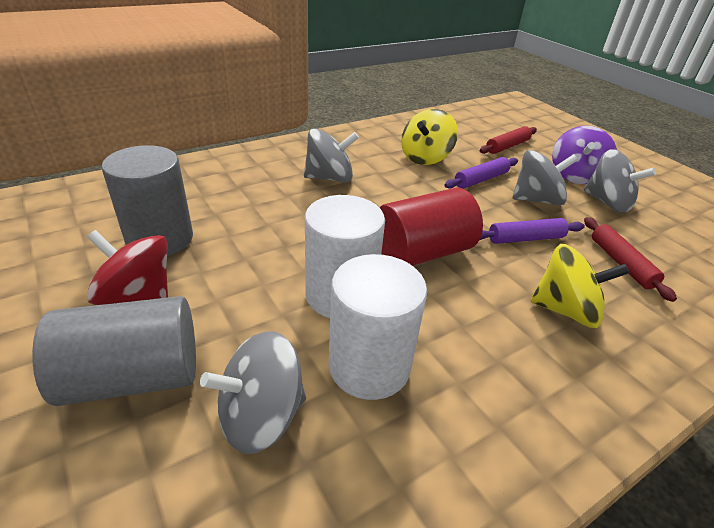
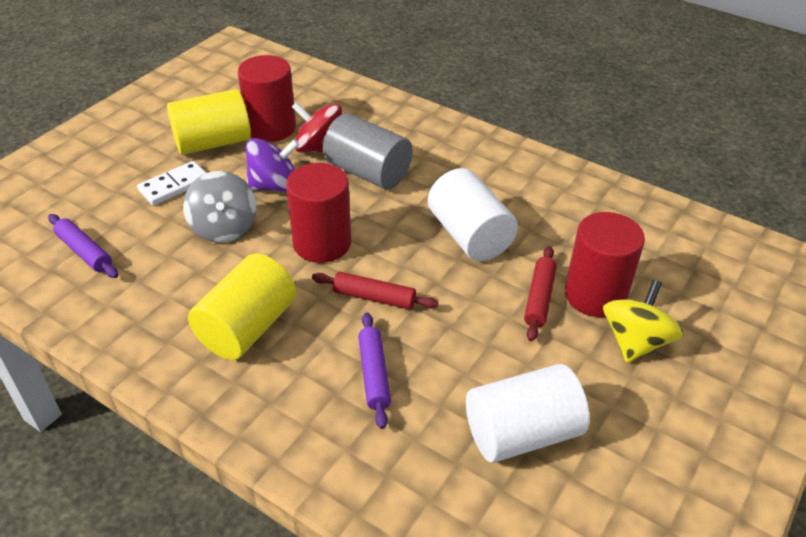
grey cylinder: [32,296,196,406] [102,145,193,256] = 2 -> [323,113,413,189] = 1
grey spinning top: [200,331,306,454] [304,128,359,183] [513,150,578,206] [583,149,656,213] = 4 -> [183,171,257,243] = 1
red cylinder: [379,188,483,266] = 1 -> [238,55,296,142] [286,163,351,263] [565,212,645,317] = 3
white domino: none = 0 -> [137,161,206,206] = 1
yellow cylinder: none = 0 -> [167,89,251,155] [188,253,296,360] = 2
yellow spinning top: [401,109,458,165] [530,244,630,328] = 2 -> [603,280,684,363] = 1

